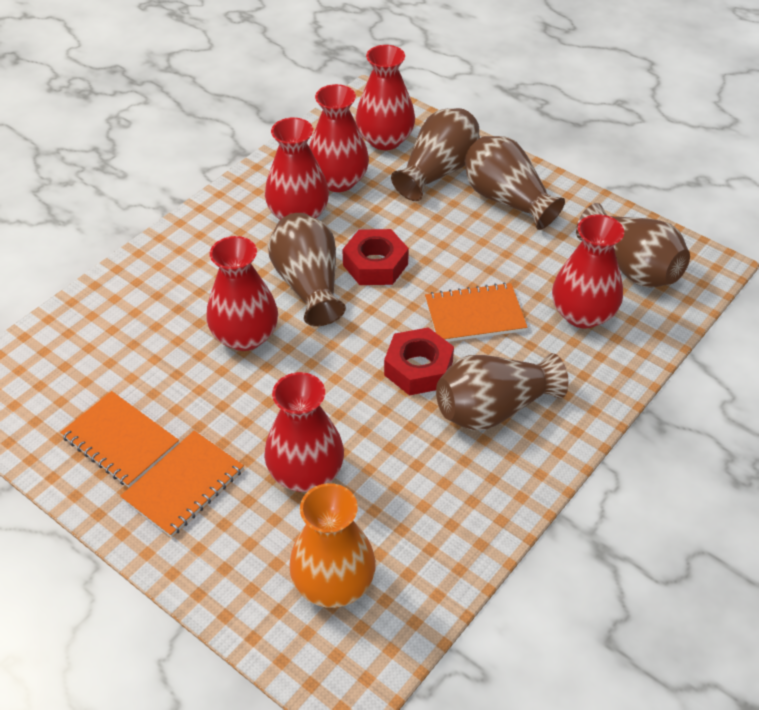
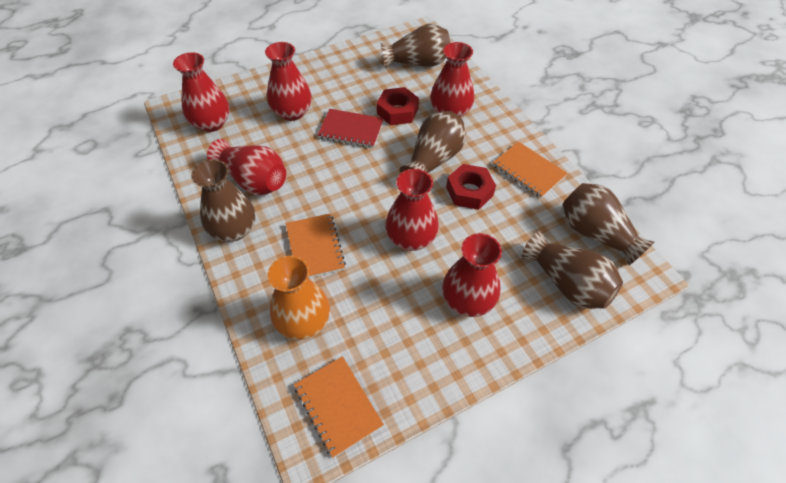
red notebook: none = 0 -> [317,109,384,148] = 1

